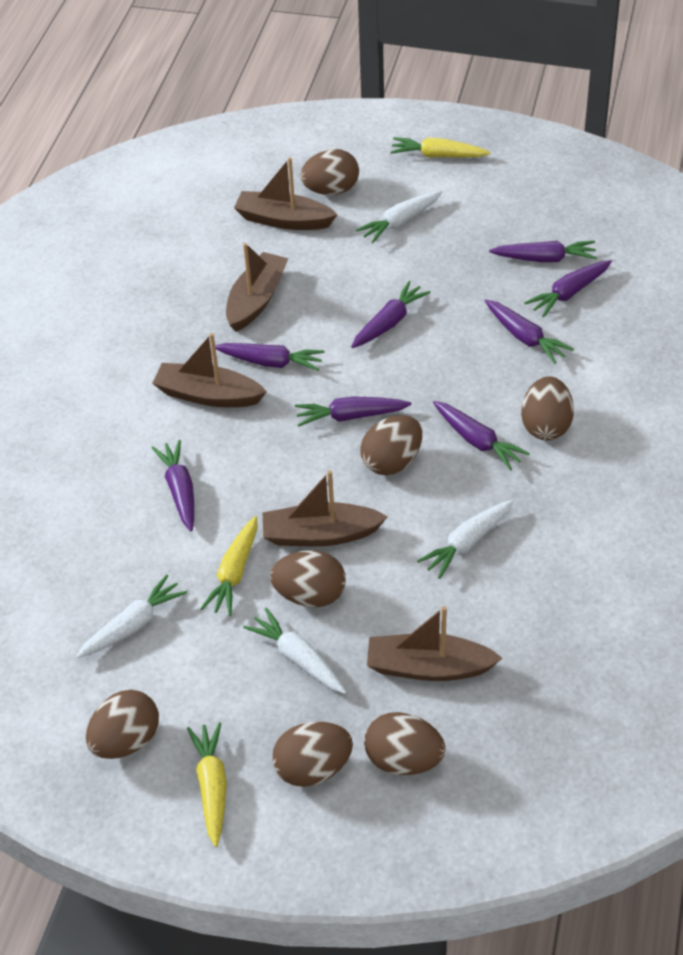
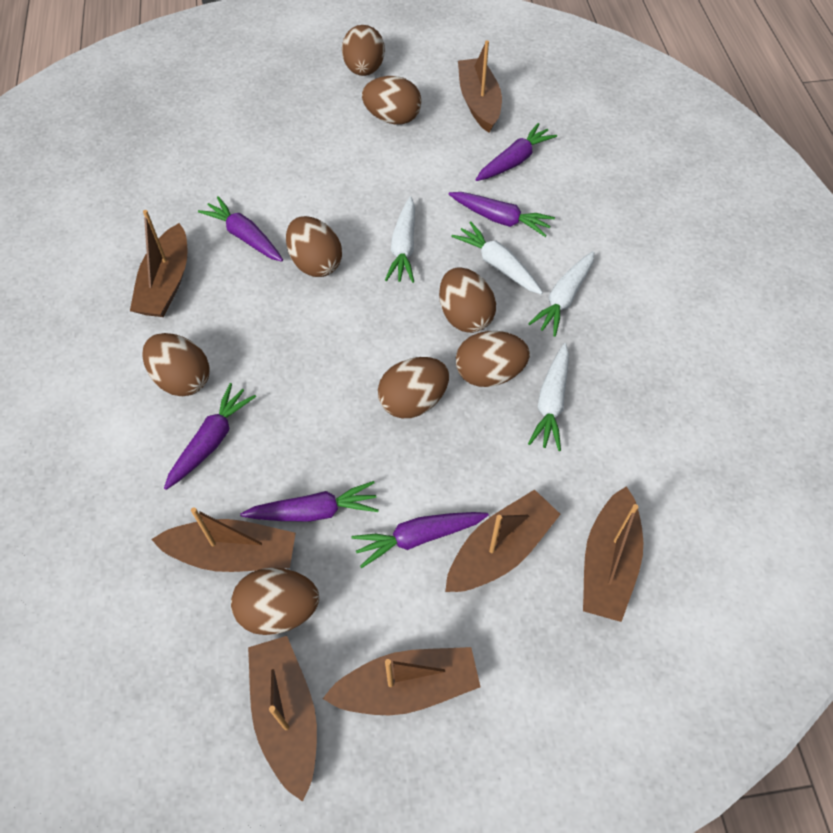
brown boat: [152,333,267,407] [226,243,289,332] [234,157,338,230] [263,470,388,546] [367,606,502,681] = 5 -> [130,210,188,317] [151,507,296,572] [248,636,317,802] [322,647,480,715] [445,489,561,592] [458,40,502,133] [583,486,643,622] = 7
brown egg: [86,690,159,759] [270,550,346,607] [272,722,353,787] [300,149,359,195] [360,415,422,475] [364,712,446,775] [521,376,574,440] = 7 -> [143,333,210,396] [231,568,319,635] [286,216,342,277] [342,25,385,76] [362,76,422,124] [378,357,449,418] [439,267,496,333] [456,331,530,387] = 8
purple carrot: [152,440,194,531] [215,343,325,371] [295,396,411,427] [351,281,431,348] [433,401,530,471] [485,300,574,364] [489,241,597,262] [524,260,612,317] = 8 -> [164,383,256,490] [198,196,283,262] [240,481,379,522] [351,512,489,568] [449,192,555,237] [476,123,557,181] = 6
yellow carrot: [187,722,227,847] [200,516,258,616] [390,137,491,157] = 3 -> none = 0

